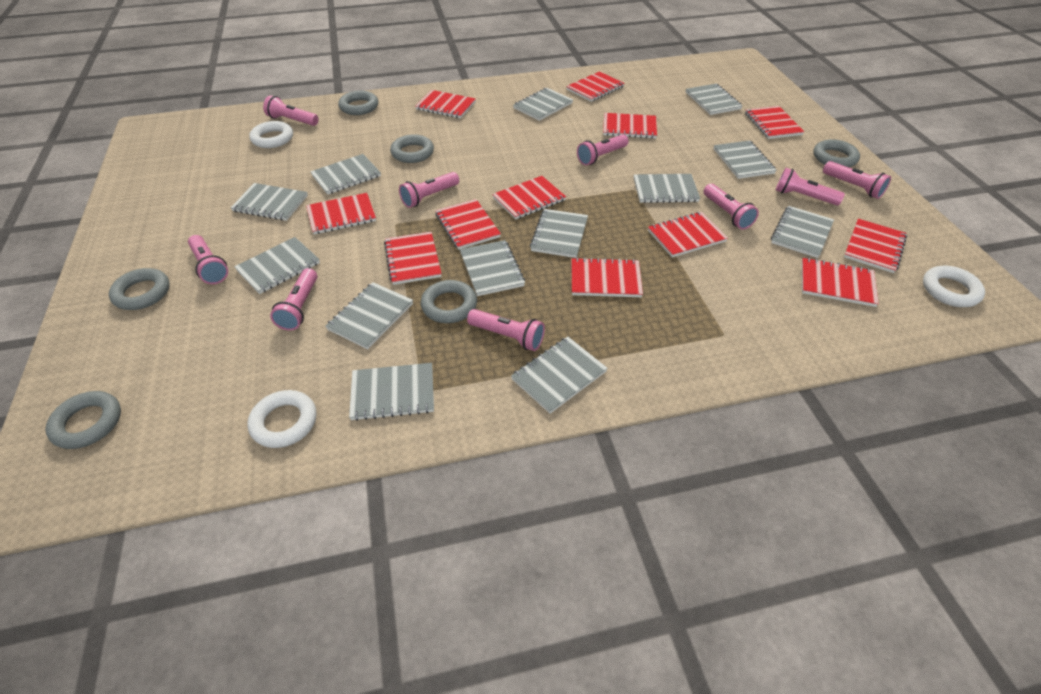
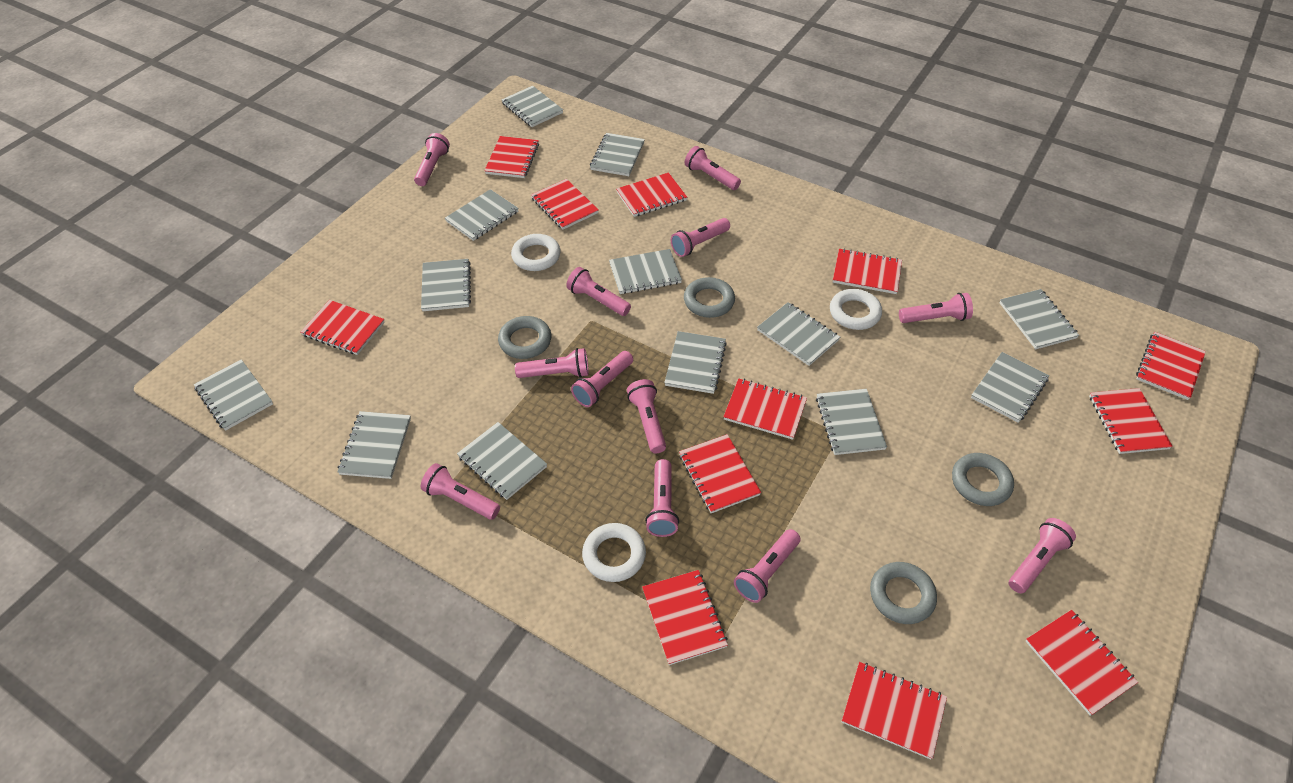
grey ring: [45,391,121,449] [109,268,170,310] [338,90,378,115] [390,134,434,163] [421,280,477,323] [813,139,860,167] = 6 -> [498,316,551,359] [684,277,735,318] [870,562,937,624] [952,453,1014,506] = 4
pink flashlight: [188,235,228,284] [263,95,319,126] [270,268,317,331] [399,172,459,208] [467,309,545,351] [577,134,629,165] [704,184,759,230] [776,168,845,205] [823,161,891,199] = 9 -> [414,133,450,186] [420,463,500,520] [515,348,589,378] [566,267,631,316] [571,351,633,407] [627,379,666,454] [645,459,679,537] [671,218,730,257] [685,146,741,190] [734,529,801,603] [899,293,973,323] [1009,518,1076,594] = 12

